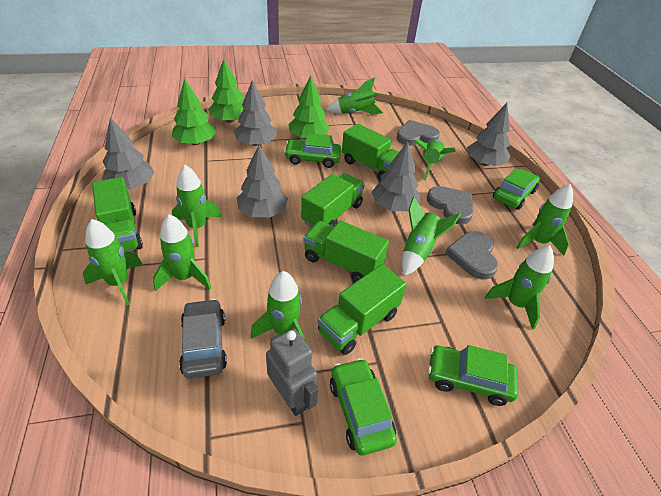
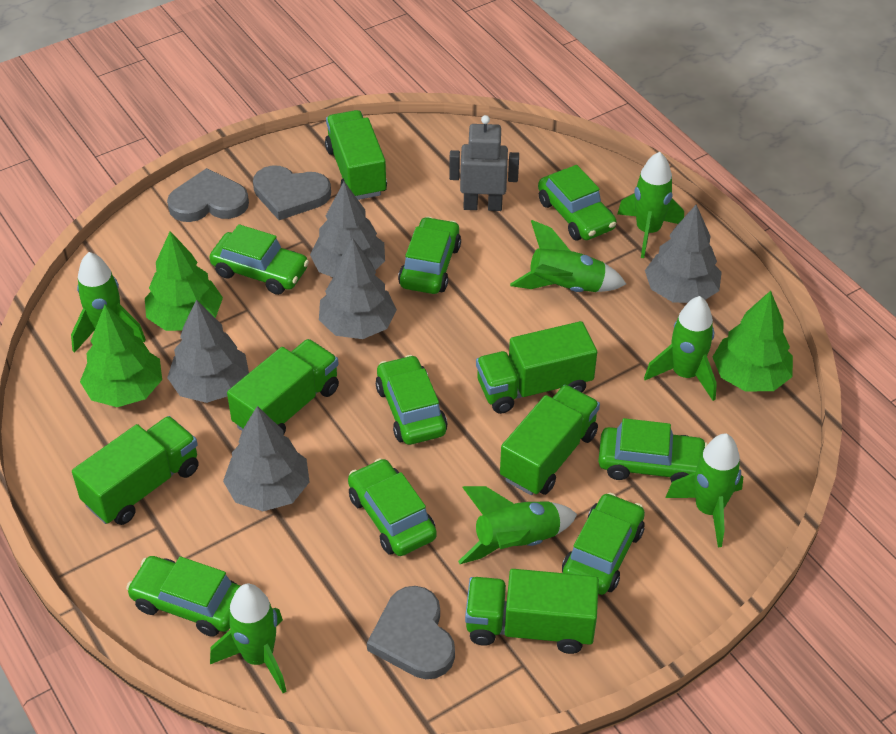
green car: [284,133,341,168] [330,358,397,456] [428,345,518,406] [493,168,540,210] = 4 -> [126,556,240,637] [209,224,309,295] [348,458,437,556] [376,355,447,445] [398,217,461,294] [538,165,616,241] [562,493,645,595] [598,418,707,483] = 8
green rocket: [83,219,142,305] [153,214,211,291] [172,165,222,247] [251,271,307,343] [326,77,383,115] [402,197,461,276] [414,139,456,180] [485,245,554,330] [516,184,573,256] = 9 -> [71,252,146,353] [210,584,286,693] [458,486,577,564] [510,220,626,292] [618,152,684,258] [644,296,717,401] [665,434,743,547] = 7
green truck: [92,177,143,251] [301,173,365,227] [303,220,389,282] [317,264,406,355] [342,124,399,181] = 5 -> [72,416,199,525] [227,339,339,434] [325,110,387,200] [465,569,599,654] [476,321,597,414] [500,385,600,495] = 6
grey car: [179,299,227,379] = 1 -> none = 0

